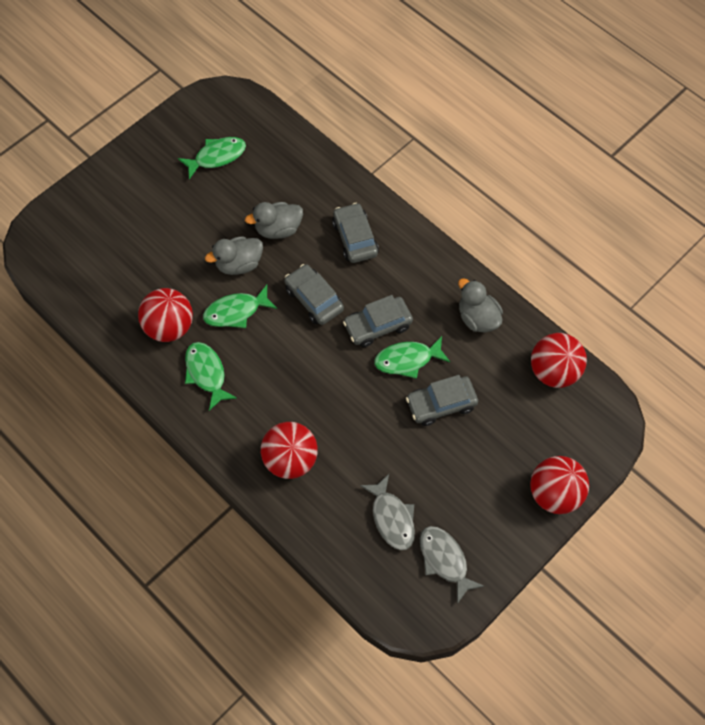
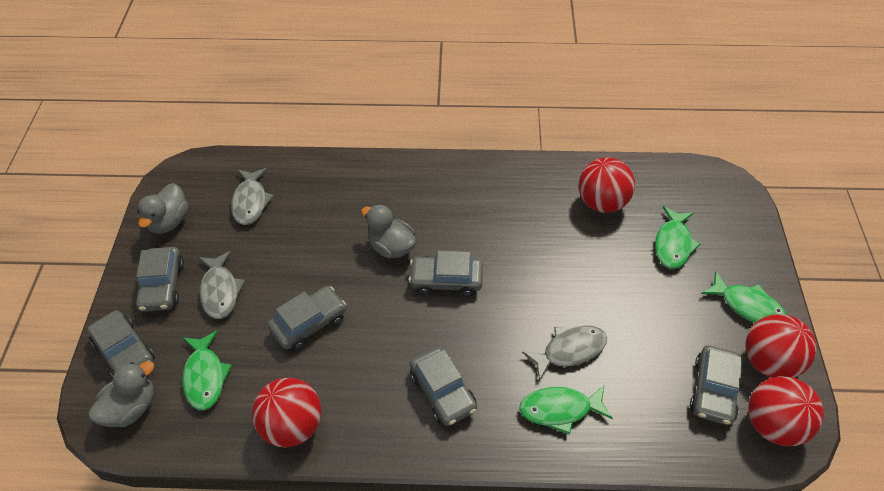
grey car: [284,264,344,325] [332,203,379,263] [343,295,413,347] [406,375,478,426] = 4 -> [87,310,155,376] [135,247,184,312] [268,286,346,351] [408,251,483,297] [410,347,477,426] [690,345,743,425] = 6
grey fish: [360,474,415,550] [420,526,484,604] = 2 -> [199,251,245,319] [231,168,274,225] [522,325,607,381] = 3

